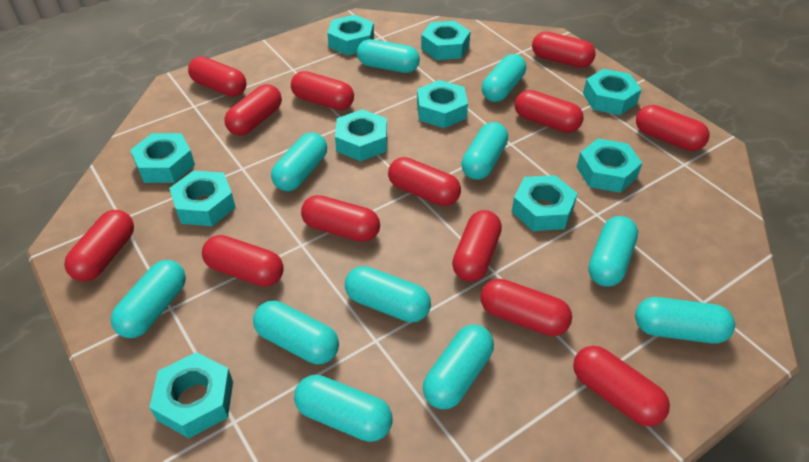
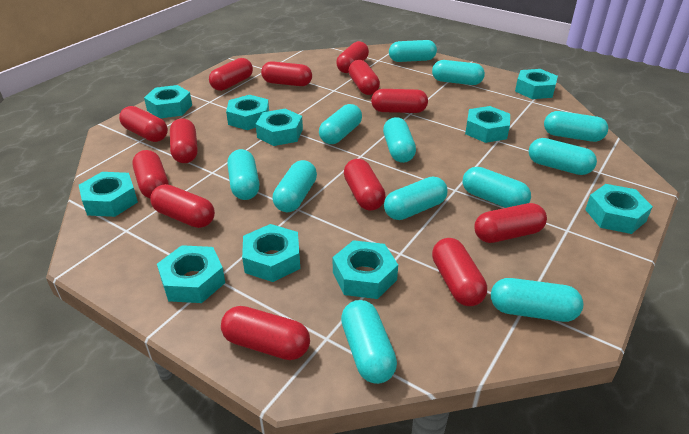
turquoise capsule: [110,260,186,338] [253,301,339,364] [271,132,327,191] [294,375,393,442] [345,266,431,323] [357,39,420,73] [423,325,494,409] [461,122,508,180] [482,54,526,102] [588,216,638,287] [635,297,735,344] = 11 -> [227,149,260,200] [273,160,317,212] [319,104,362,144] [341,300,397,384] [383,117,416,163] [384,177,448,220] [389,40,437,62] [432,60,485,85] [463,167,531,208] [491,278,583,322] [529,138,597,175] [544,111,608,142] = 12

